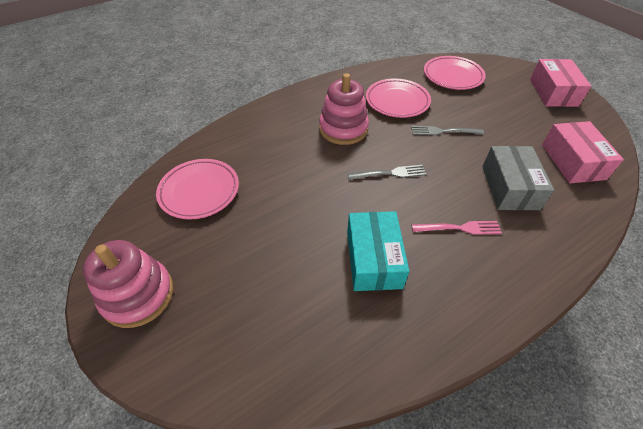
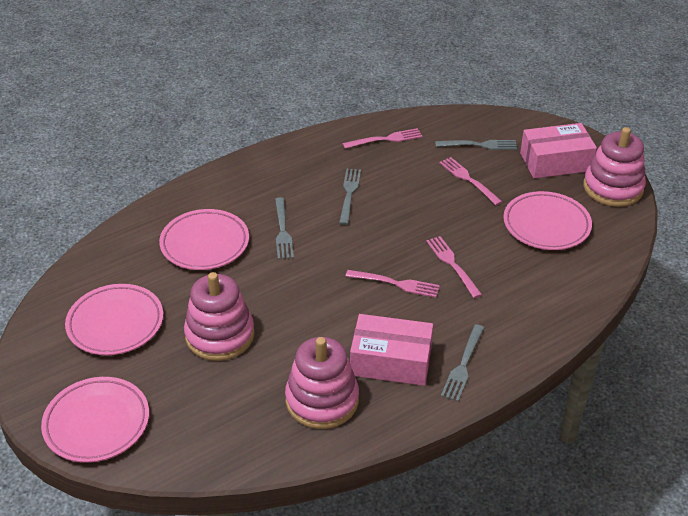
grey box: [482,146,554,210] = 1 -> none = 0
grey fork: [348,165,426,180] [411,126,484,135] = 2 -> [275,198,294,259] [339,169,361,225] [435,140,517,150] [441,324,484,401] = 4
pink fork: [412,221,502,235] = 1 -> [343,128,423,149] [345,270,440,298] [426,236,482,298] [439,157,502,205] = 4
pink plate: [156,159,239,220] [366,78,431,118] [424,56,486,90] = 3 -> [41,377,149,463] [65,284,163,355] [159,209,249,270] [503,191,592,250] = 4
pink stacking toy: [83,240,174,328] [319,73,369,145] = 2 -> [184,272,255,361] [285,337,359,429] [583,127,646,207] = 3
turquoise box: [347,211,409,291] = 1 -> none = 0

